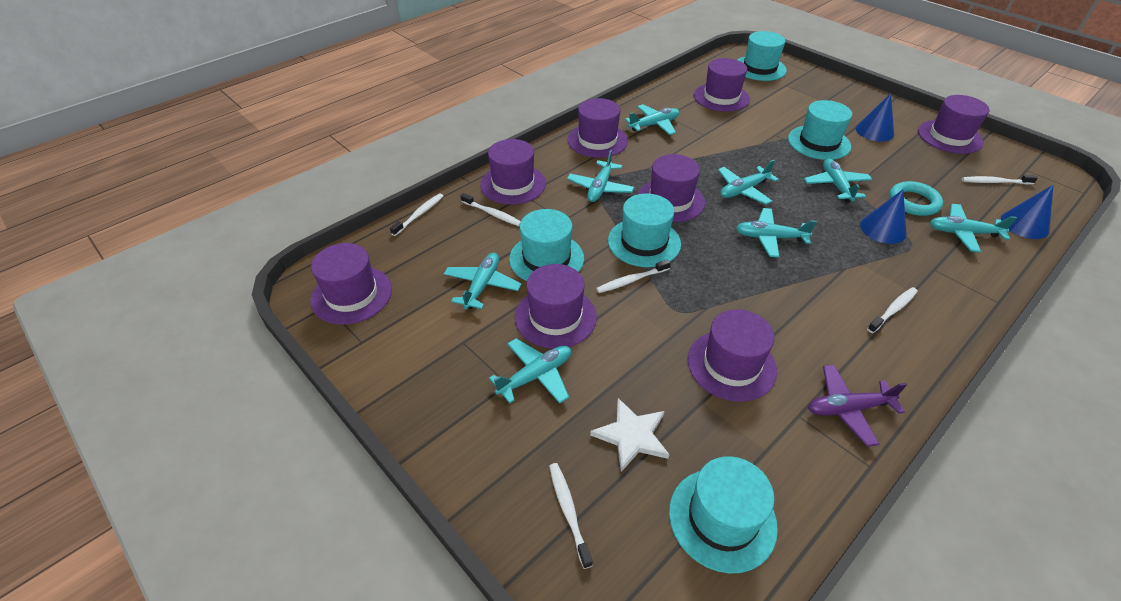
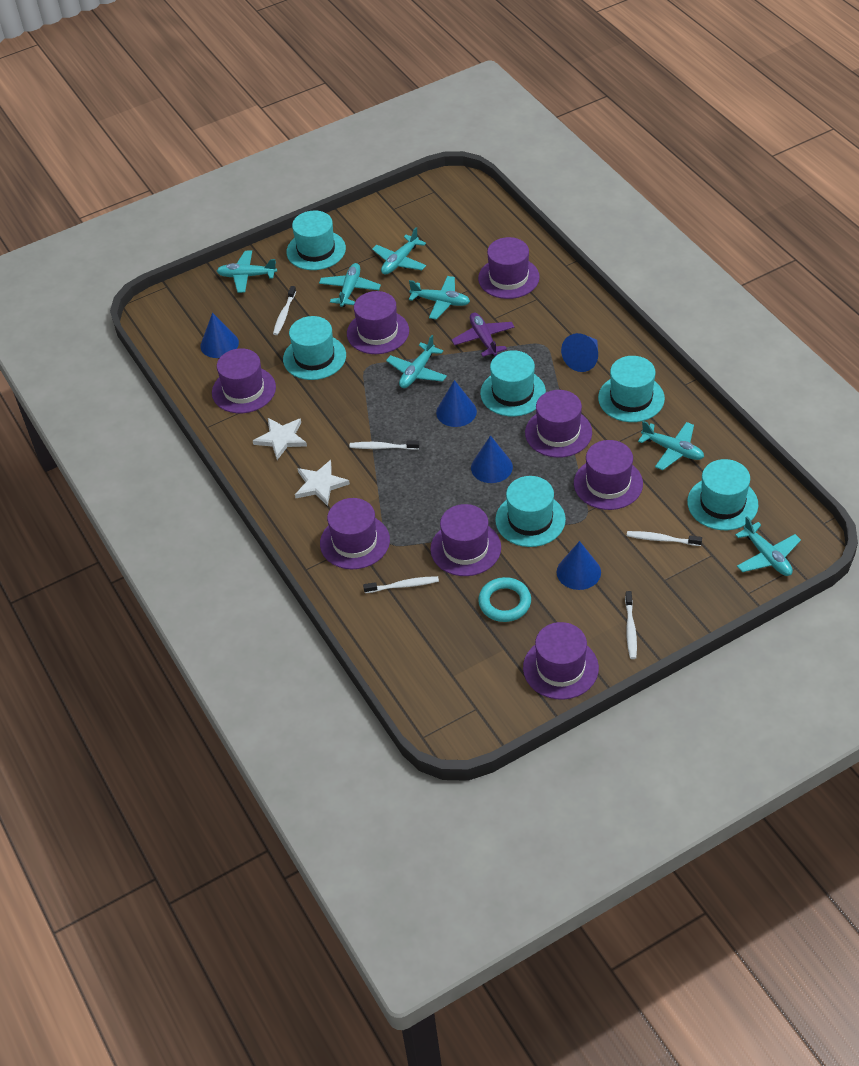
blue cone: [856,94,894,142] [860,190,907,244] [1001,185,1053,239] = 3 -> [200,313,239,358] [436,380,477,427] [471,435,513,483] [557,541,601,590] [561,333,598,372] = 5
turquoise hat: [509,209,584,281] [608,193,681,267] [669,456,778,573] [737,31,787,81] [788,100,852,160] = 5 -> [283,316,346,380] [287,210,346,270] [480,350,546,417] [495,476,566,547] [598,356,665,422] [687,459,758,530] = 6
turquoise plane: [444,253,522,309] [489,338,571,404] [567,150,634,202] [625,104,679,135] [718,160,779,205] [736,208,817,258] [804,159,872,203] [930,204,1017,253] = 8 -> [217,251,277,293] [319,263,381,307] [372,227,426,275] [386,335,447,388] [409,276,470,320] [638,421,704,470] [735,517,801,576] = 7
white star: [590,398,669,472] = 1 -> [253,418,307,460] [295,460,350,506] = 2
white toothbrush: [390,193,443,236] [460,193,521,226] [549,463,593,569] [596,260,671,293] [867,287,918,333] [962,175,1038,185] = 6 -> [273,286,296,335] [349,440,419,450] [363,576,439,593] [625,591,637,659] [627,531,702,546] = 5

